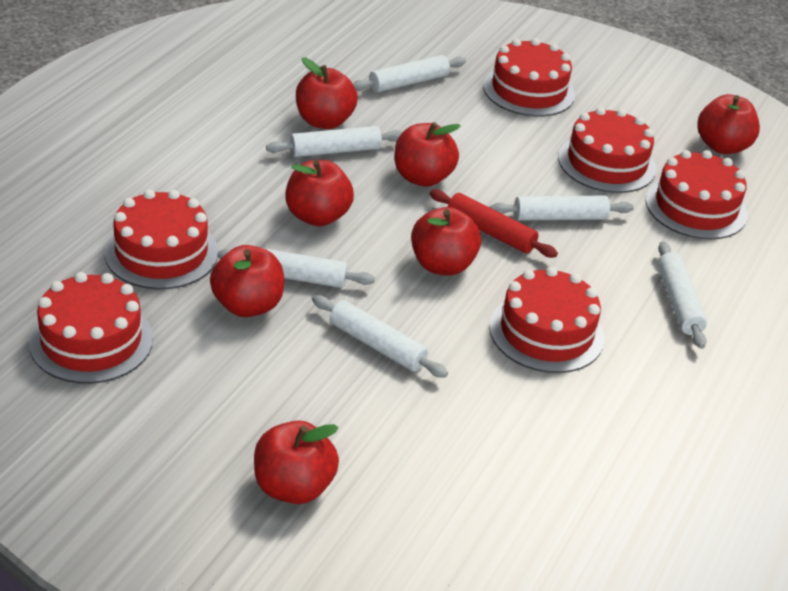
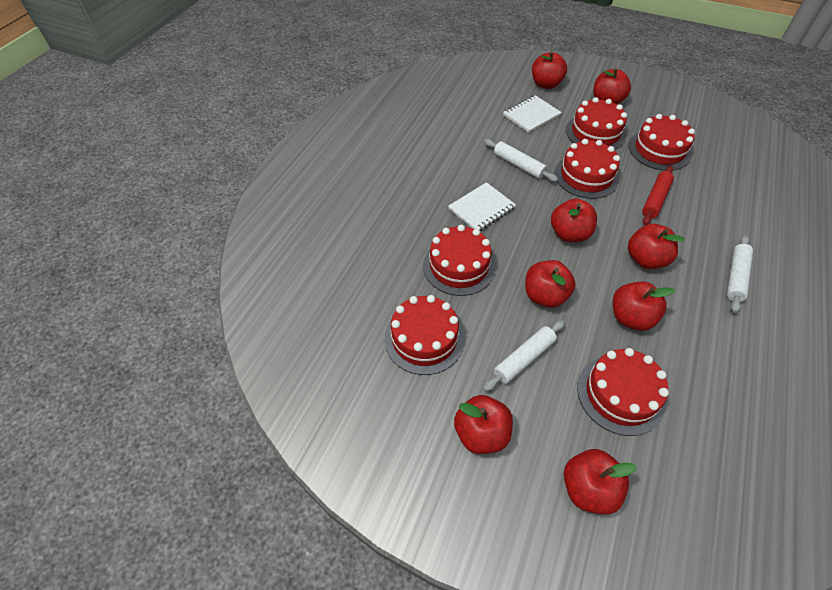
red apple: [210,245,284,317] [254,421,339,504] [285,160,354,226] [296,57,358,129] [394,122,461,187] [411,207,481,276] [697,94,760,154] = 7 -> [454,395,513,454] [525,260,576,308] [532,51,567,89] [551,199,597,242] [564,449,637,515] [593,68,631,104] [613,282,675,331] [628,224,685,269] = 8
white notebook: none = 0 -> [448,182,516,231] [503,95,562,133] = 2
white rolling pin: [217,248,375,288] [266,126,403,157] [312,295,448,378] [353,55,466,92] [490,196,634,221] [657,241,707,349] = 6 -> [483,320,565,391] [484,139,558,182] [727,235,753,313] = 3

